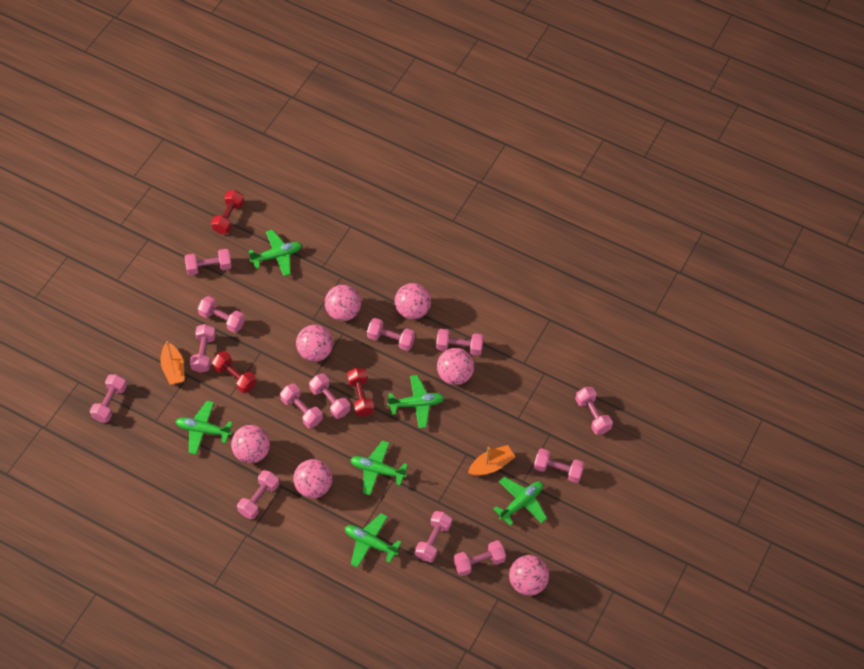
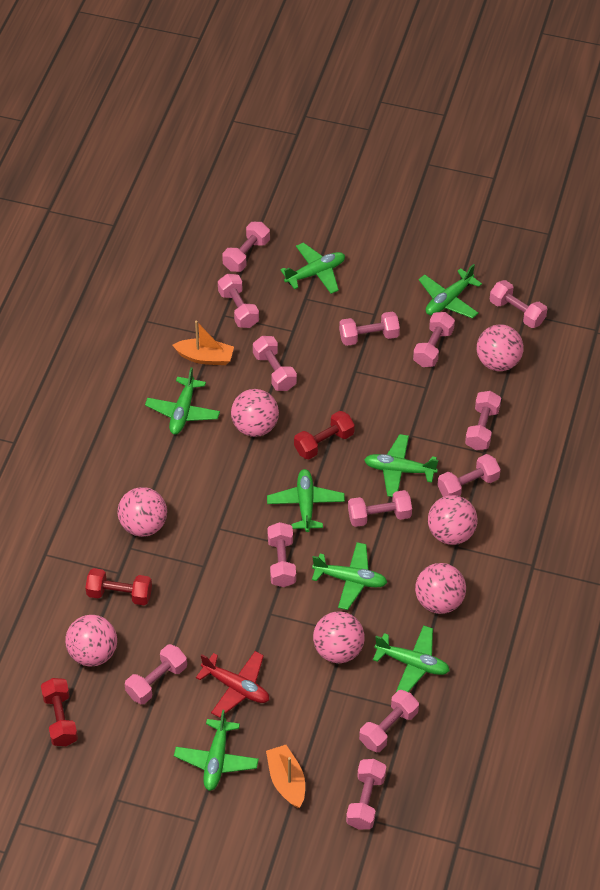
green plane: [175,401,233,455] [249,230,302,276] [345,513,402,568] [350,440,408,495] [387,375,445,428] [493,477,547,526] = 6 -> [145,367,220,435] [174,710,259,791] [267,469,345,532] [280,242,345,294] [312,542,387,610] [364,434,438,497] [373,625,450,692] [419,264,482,319] = 8
red plane: none = 0 -> [196,651,269,718] = 1

